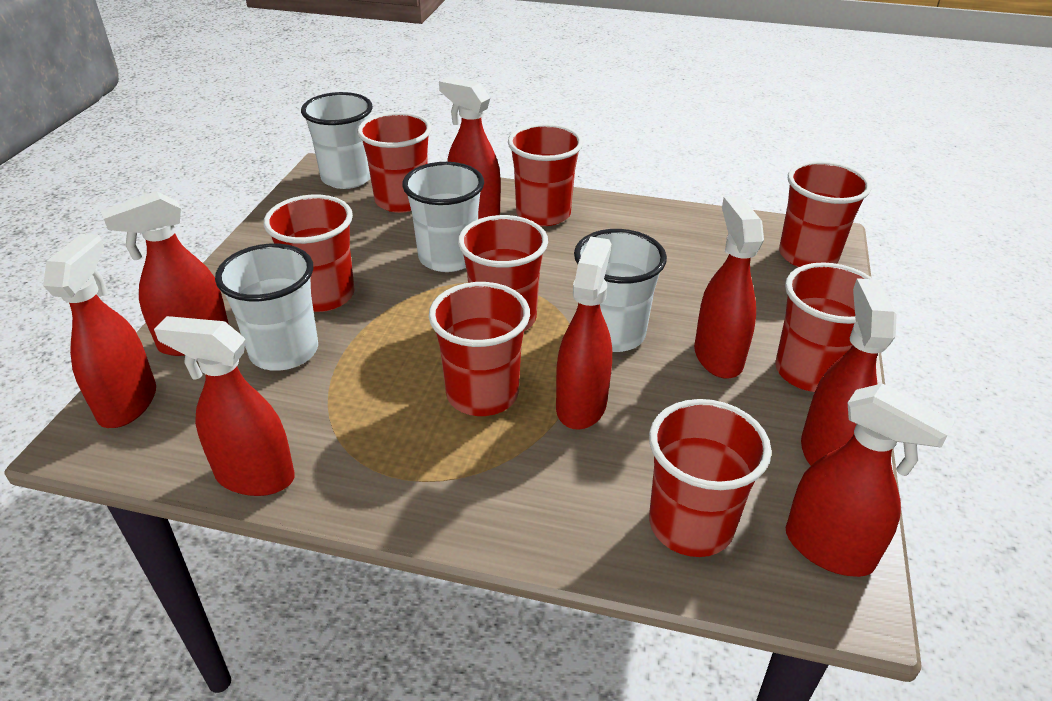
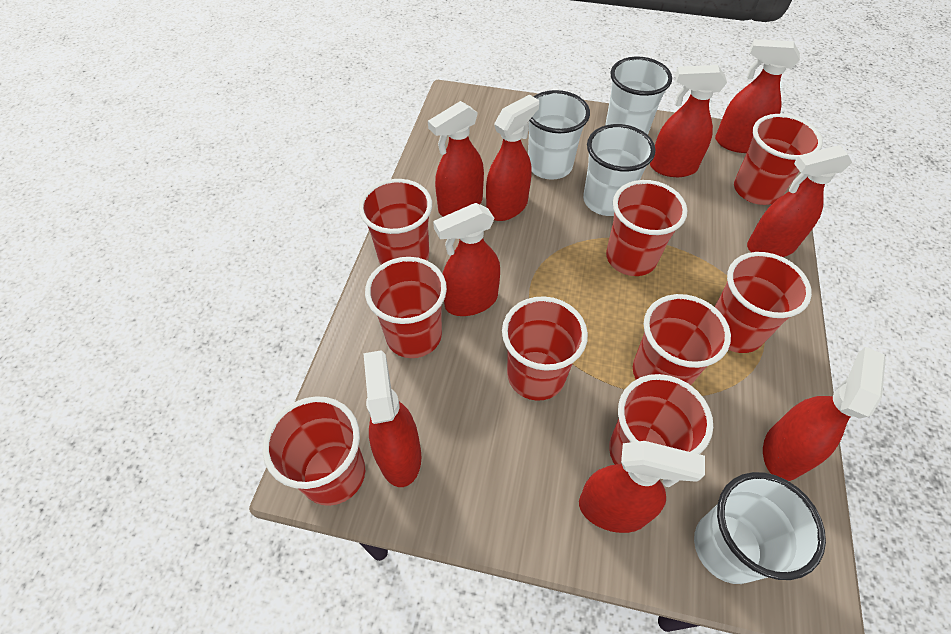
red cup: [264,195,355,312] [357,112,432,213] [429,282,530,416] [458,215,548,331] [508,124,583,226] [649,399,772,557] [775,262,873,392] [779,161,871,267] = 8 -> [263,396,365,506] [359,179,432,265] [365,257,447,358] [502,296,588,401] [606,180,687,276] [609,374,713,465] [633,294,731,385] [714,252,812,353] [734,114,823,205] = 9
red spray bottle: [43,234,156,428] [101,191,229,356] [154,316,295,496] [439,77,501,219] [556,236,612,430] [694,196,764,379] [786,383,955,577] [801,278,897,466] = 8 -> [363,350,421,487] [428,101,484,217] [433,203,500,316] [486,94,539,221] [579,441,705,533] [650,65,727,177] [715,39,800,153] [747,145,852,257] [763,347,886,481] = 9

